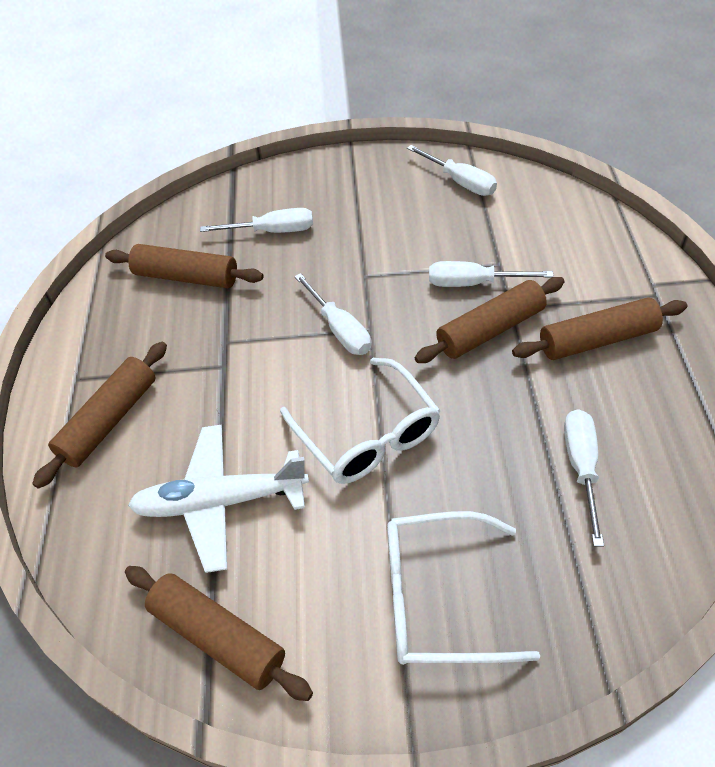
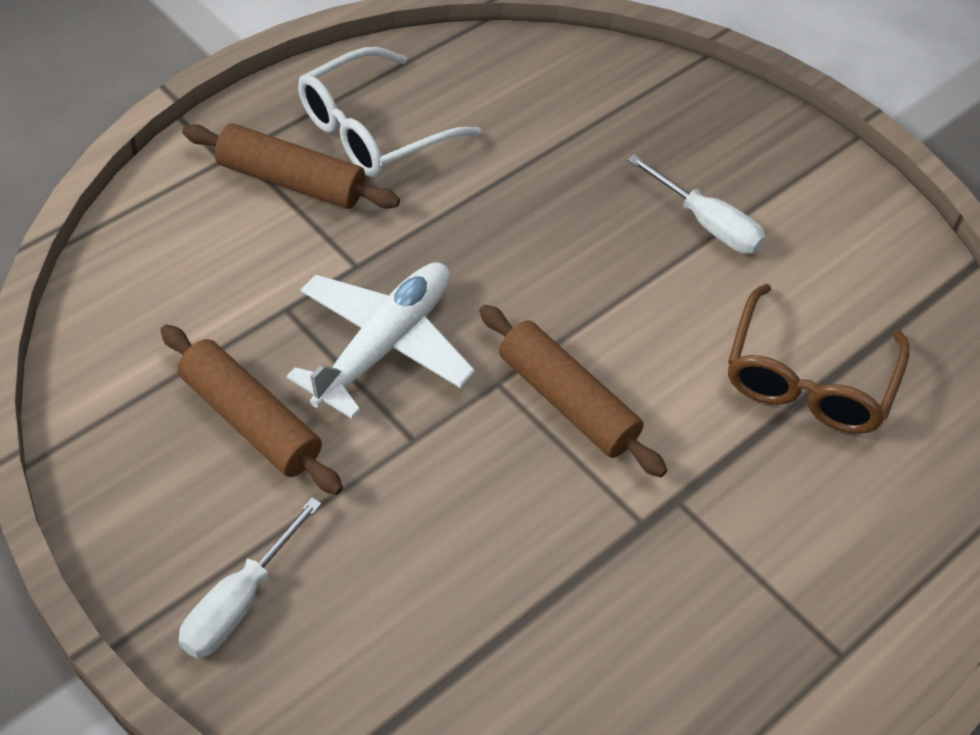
brown glasses: none = 0 -> [728,284,910,434] = 1
brown rolling pin: [32,342,167,489] [105,244,263,288] [125,566,313,701] [415,277,565,363] [512,297,687,360] = 5 -> [160,325,343,495] [182,123,400,209] [479,305,667,477] = 3
white glasses: [280,358,441,484] [387,511,540,665] = 2 -> [298,47,481,177] = 1
white screwdriver: [200,208,313,233] [294,273,371,355] [407,145,497,196] [429,261,554,287] [564,409,604,547] = 5 -> [178,497,322,658] [627,154,765,254] = 2

